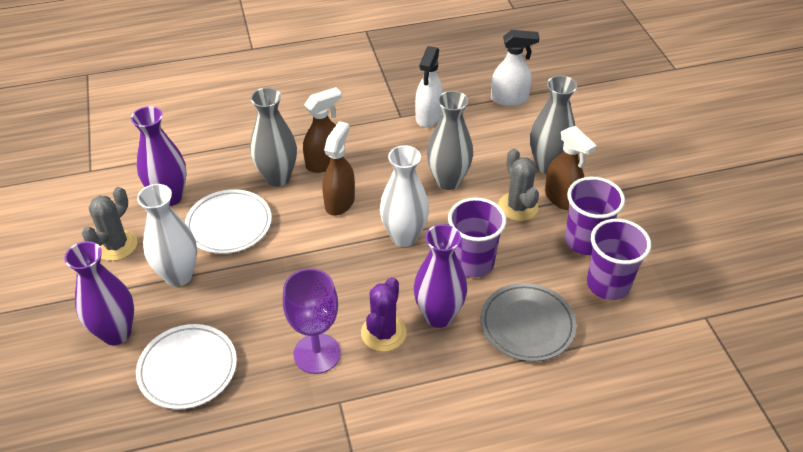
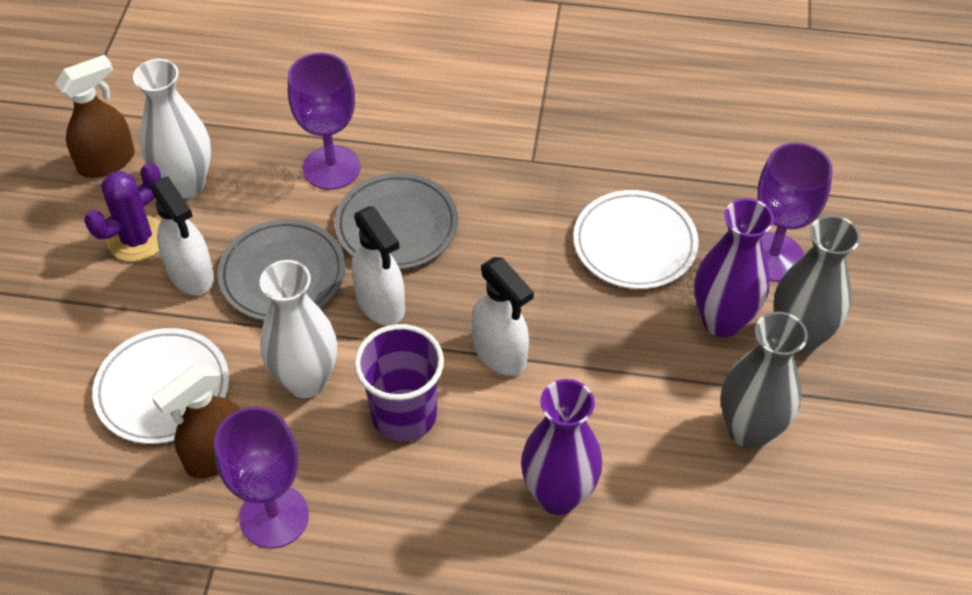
brown spray bottle: [303,87,341,173] [322,121,355,216] [545,126,597,210] = 3 -> [55,55,135,178] [152,365,240,478] = 2
grey cactus: [82,187,137,261] [498,149,539,221] = 2 -> none = 0
grey plate: [481,283,576,362] = 1 -> [218,219,345,321] [335,173,458,270] = 2
grey vase: [250,87,297,187] [427,91,473,190] [530,75,577,174] = 3 -> [721,311,808,449] [773,215,860,354] = 2
purple cup: [448,197,506,278] [565,177,625,255] [587,219,651,300] = 3 -> [354,324,444,442] = 1
purple goblet: [283,268,341,374] = 1 -> [214,407,309,549] [288,53,360,190] [757,142,833,282] = 3
purple vase: [64,241,134,345] [131,106,187,206] [414,224,467,328] = 3 -> [521,379,602,515] [694,198,774,338] = 2
white spray bottle: [415,46,443,127] [491,30,539,106] = 2 -> [150,177,214,295] [352,206,405,326] [472,257,534,376] = 3

